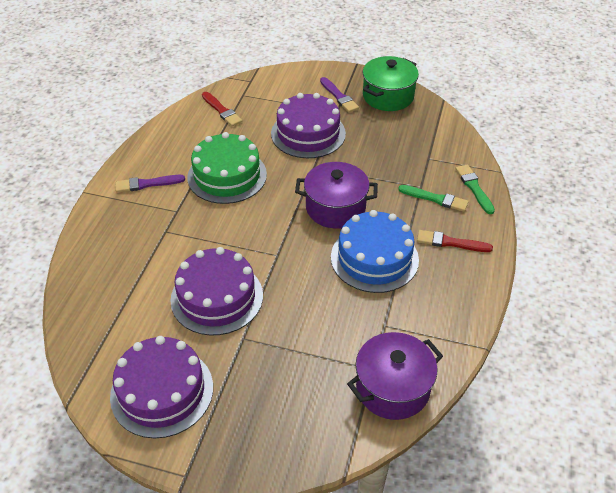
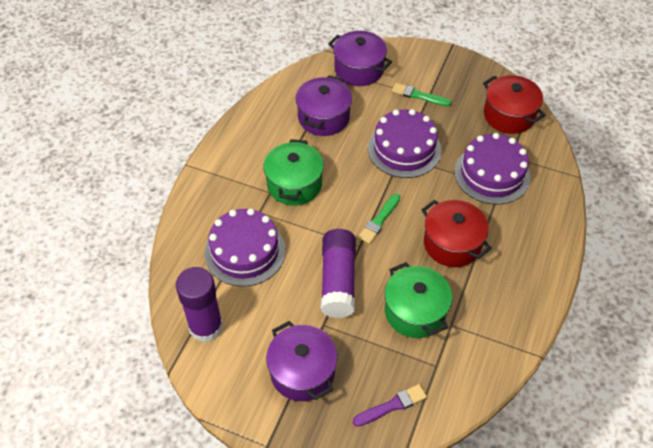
blue cake: [331,210,419,293] = 1 -> none = 0
green cake: [187,132,267,204] = 1 -> none = 0
green pot: [363,56,419,111] = 1 -> [263,139,324,206] [385,262,452,338] = 2
purple brush: [115,175,185,193] [320,77,359,112] = 2 -> [353,384,427,427] = 1
purple glue stick: none = 0 -> [176,267,223,342] [321,229,356,318] = 2
purple pot: [295,162,378,228] [347,332,443,420] = 2 -> [266,321,337,401] [296,75,352,136] [328,31,392,86] = 3
red brush: [202,92,242,126] [417,230,493,252] = 2 -> none = 0
red pot: none = 0 -> [421,200,492,267] [483,75,546,134] = 2

